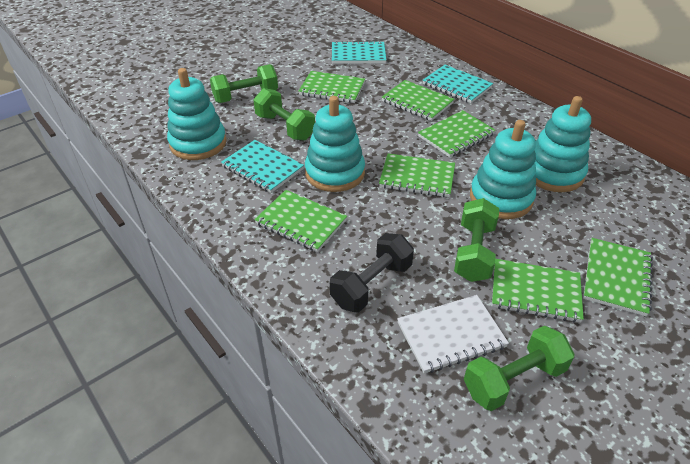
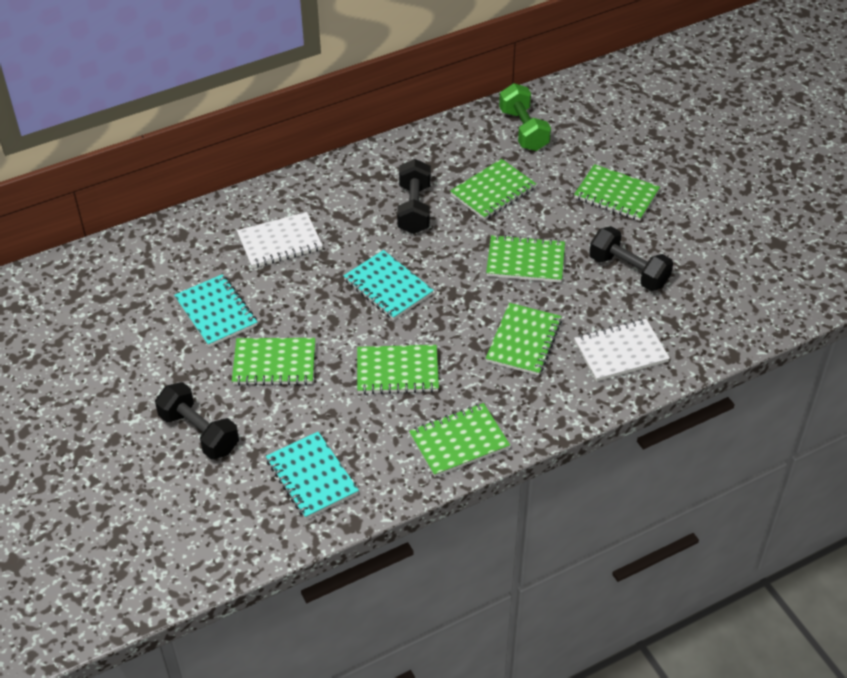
black dumbbell: [330,233,414,312] = 1 -> [155,382,239,460] [397,159,431,234] [589,226,673,291] = 3
green dumbbell: [210,64,278,103] [253,88,315,140] [454,198,499,282] [464,326,575,411] = 4 -> [499,83,551,151] = 1
turquoise stacking toy: [167,68,227,160] [305,96,365,192] [470,120,536,219] [535,96,591,192] = 4 -> none = 0
white notebook: [397,295,509,374] = 1 -> [237,212,323,268] [574,319,670,381] = 2

